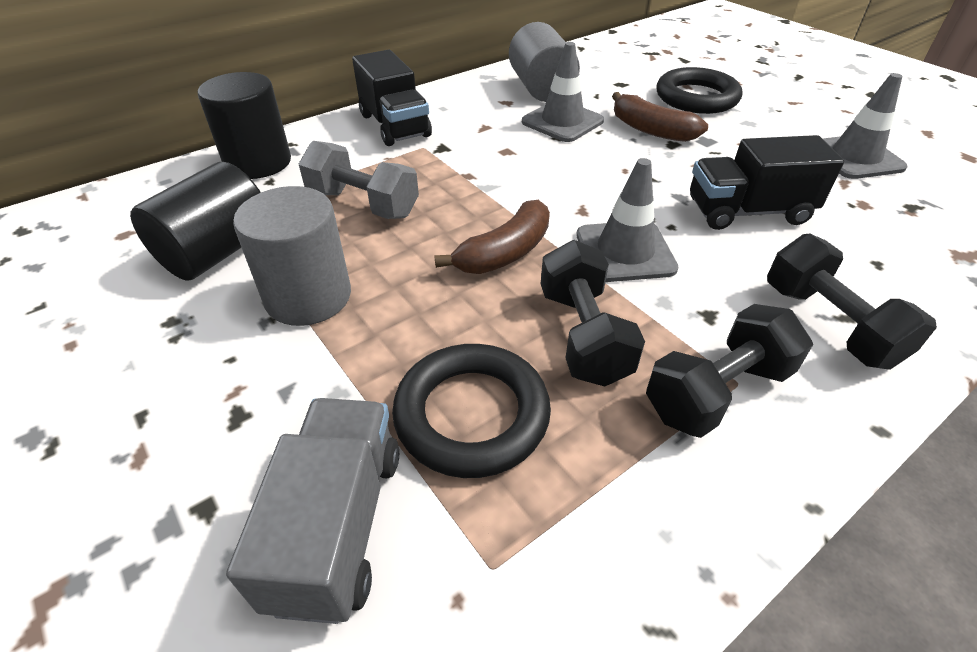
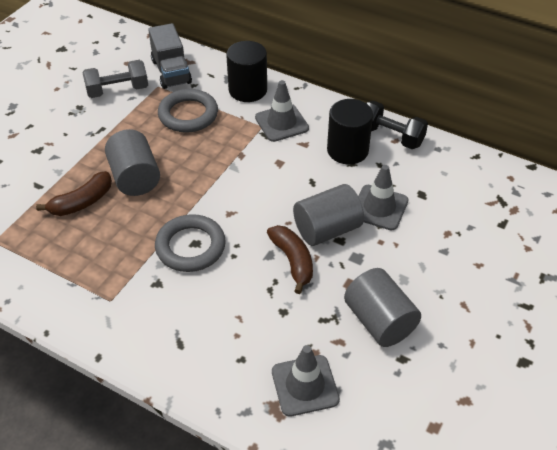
black dumbbell: [541,240,645,386] [646,304,813,438] [767,234,937,370] = 3 -> [366,101,428,149] = 1
black ring: [392,344,551,478] [656,67,742,114] = 2 -> none = 0
black truck: [352,50,432,146] [690,135,844,230] = 2 -> none = 0
grey cylinder: [233,186,351,326] [509,22,580,102] = 2 -> [105,129,160,196] [293,184,364,246] [344,268,421,347] = 3
grey ring: none = 0 -> [155,214,226,272] [158,89,218,133] = 2

